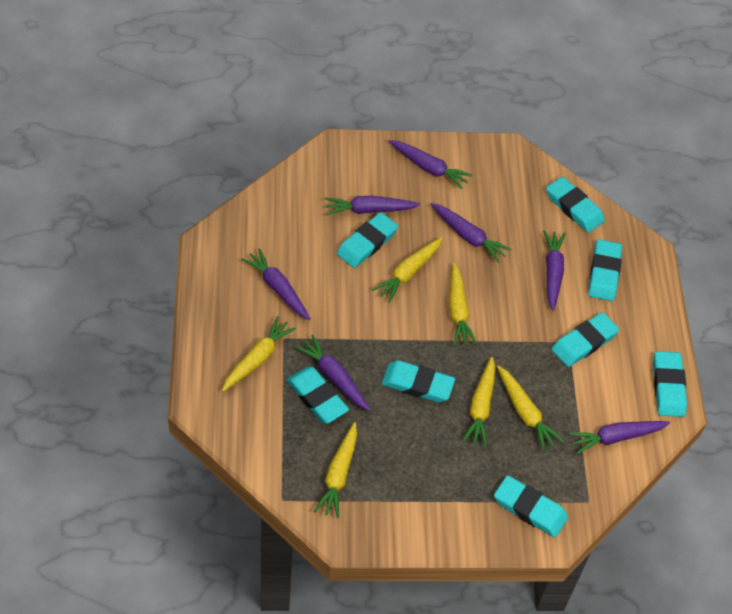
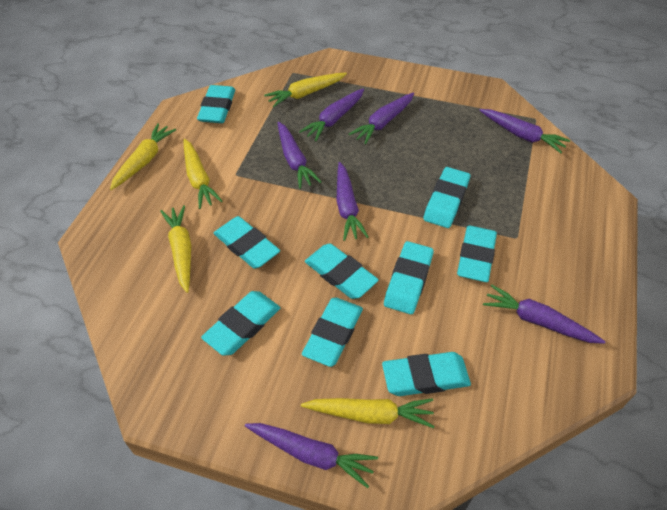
turquoise eraser: [287,367,349,424] [337,212,398,268] [381,360,455,402] [494,475,568,538] [546,177,605,233] [552,312,619,367] [588,239,622,301] [653,351,687,417] = 8 -> [197,85,235,123] [201,291,280,356] [213,216,280,269] [302,297,363,367] [305,243,379,299] [382,352,471,396] [384,241,434,314] [423,167,470,228] [457,225,497,282] = 9
yellow carrot: [222,316,296,392] [314,422,357,518] [372,237,442,303] [449,263,477,346] [462,357,495,447] [497,365,564,451] = 6 -> [110,123,176,190] [160,205,191,293] [184,139,223,209] [264,73,347,107] [301,398,434,428] = 5

